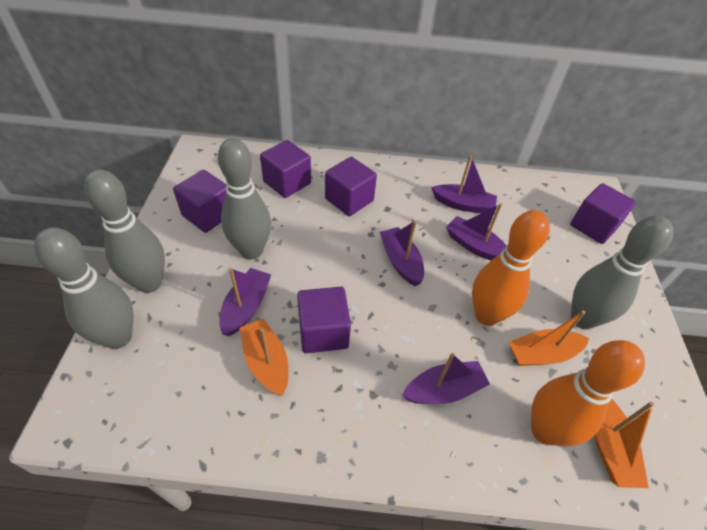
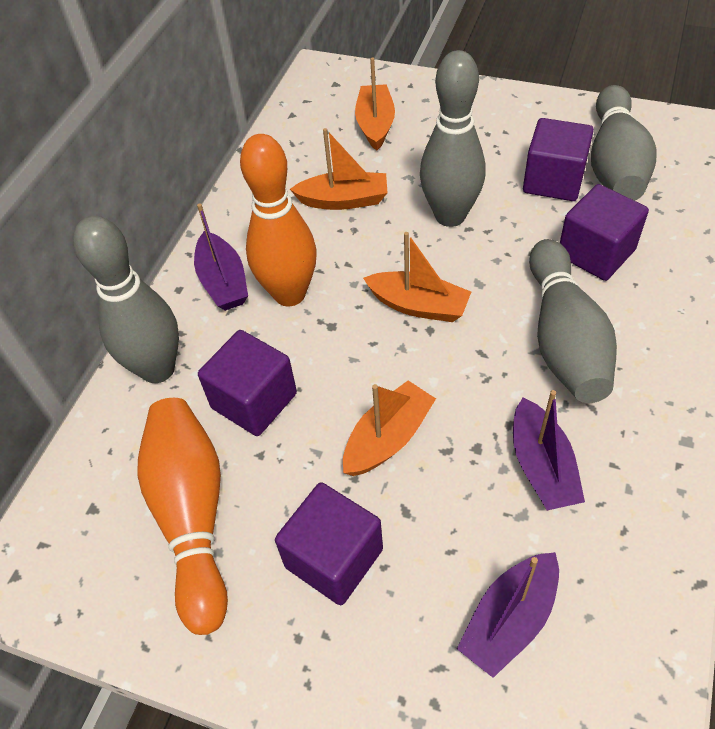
orange boat: [240,319,288,396] [509,310,589,366] [594,399,654,488] = 3 -> [290,128,387,210] [343,381,436,476] [355,58,395,151] [363,232,471,322] = 4
purple boat: [219,268,271,336] [380,221,424,286] [402,353,490,404] [431,155,497,213] [446,203,507,261] = 5 -> [194,203,248,311] [457,552,559,678] [513,390,585,510] = 3
purple cube: [173,170,226,233] [260,140,311,198] [297,287,351,353] [325,157,377,216] [570,183,636,244] = 5 -> [198,330,297,436] [275,482,383,605] [523,118,594,201] [560,184,649,281] = 4

